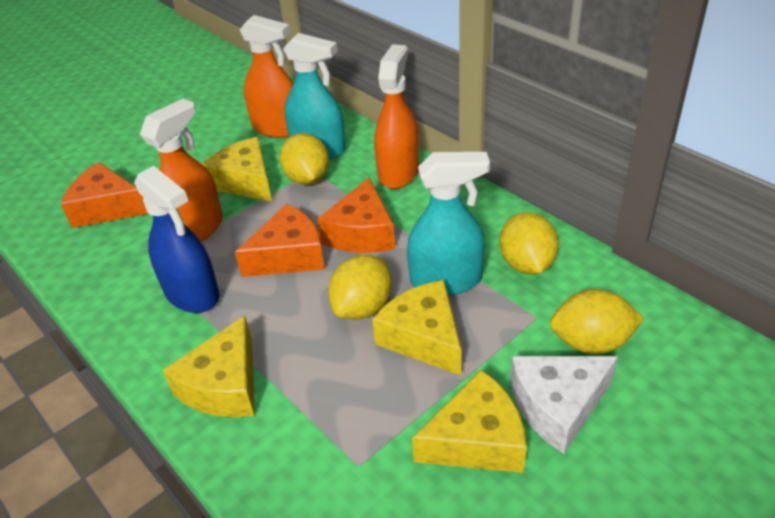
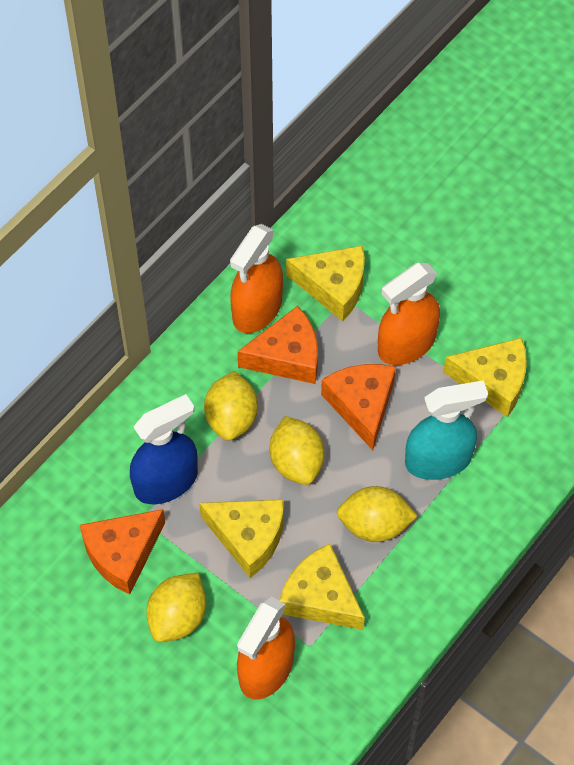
turquoise spray bottle: [283,33,346,159] [407,152,490,295] = 2 -> [405,380,488,480] = 1
white cheese: [510,356,618,454] = 1 -> none = 0

